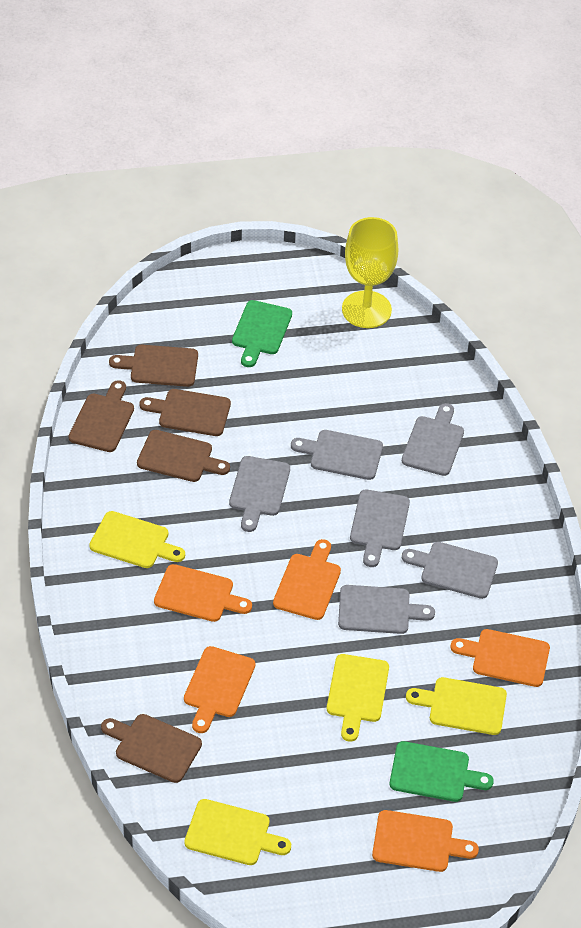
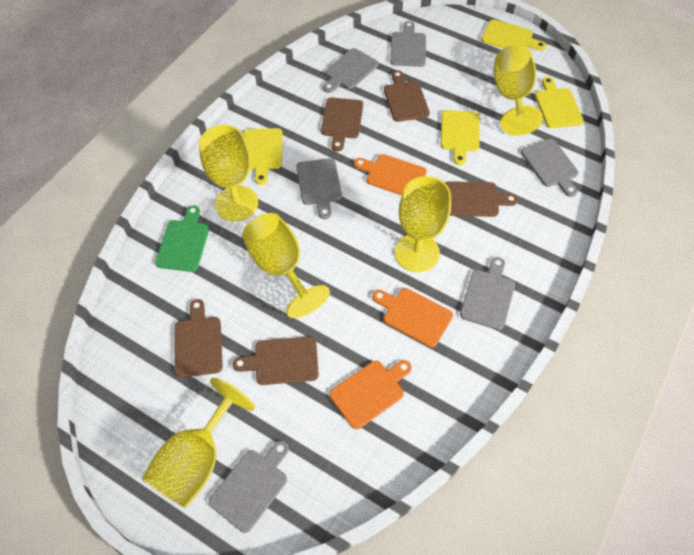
green cutting board: [232,300,292,367] [389,741,494,802] = 2 -> [155,205,209,272] = 1
orange cutting board: [154,564,252,622] [184,646,255,733] [273,539,341,620] [372,810,479,872] [450,629,550,687] = 5 -> [330,360,412,429] [354,154,427,195] [372,288,453,348] = 3
yellow goblet: [342,217,398,328] = 1 -> [142,378,255,508] [199,125,258,222] [242,213,330,318] [395,176,451,272] [494,45,543,136] = 5

